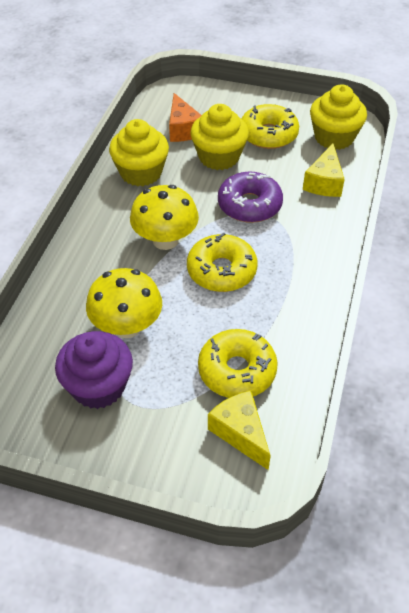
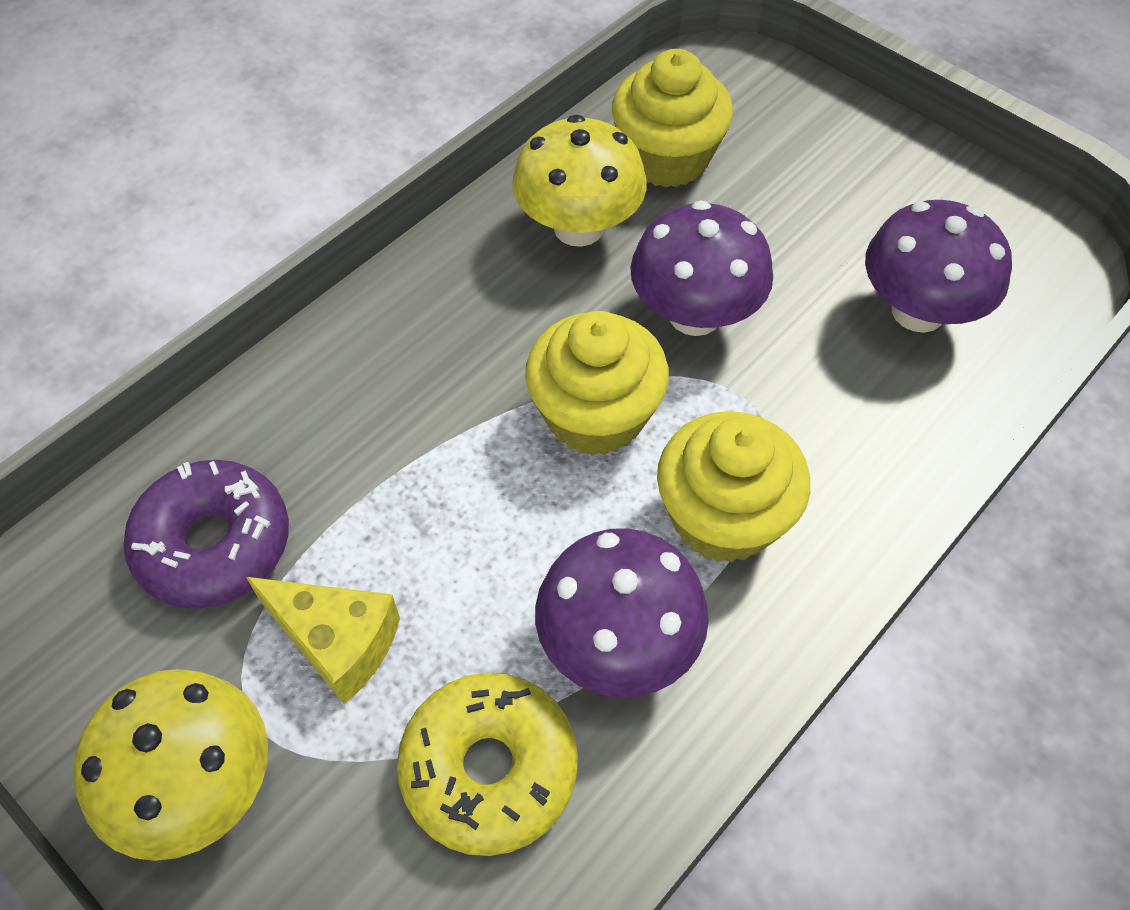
orange cheese: [169,93,202,142] = 1 -> none = 0
purple cupcake: [55,331,133,409] = 1 -> none = 0
purple mushroom: none = 0 -> [535,528,709,697] [630,200,773,336] [865,200,1012,333] = 3
yellow cheese: [208,391,271,470] [303,144,345,197] = 2 -> [246,577,400,704] = 1
yellow donut: [187,233,258,292] [198,329,278,398] [242,104,299,149] = 3 -> [397,673,578,856] = 1

